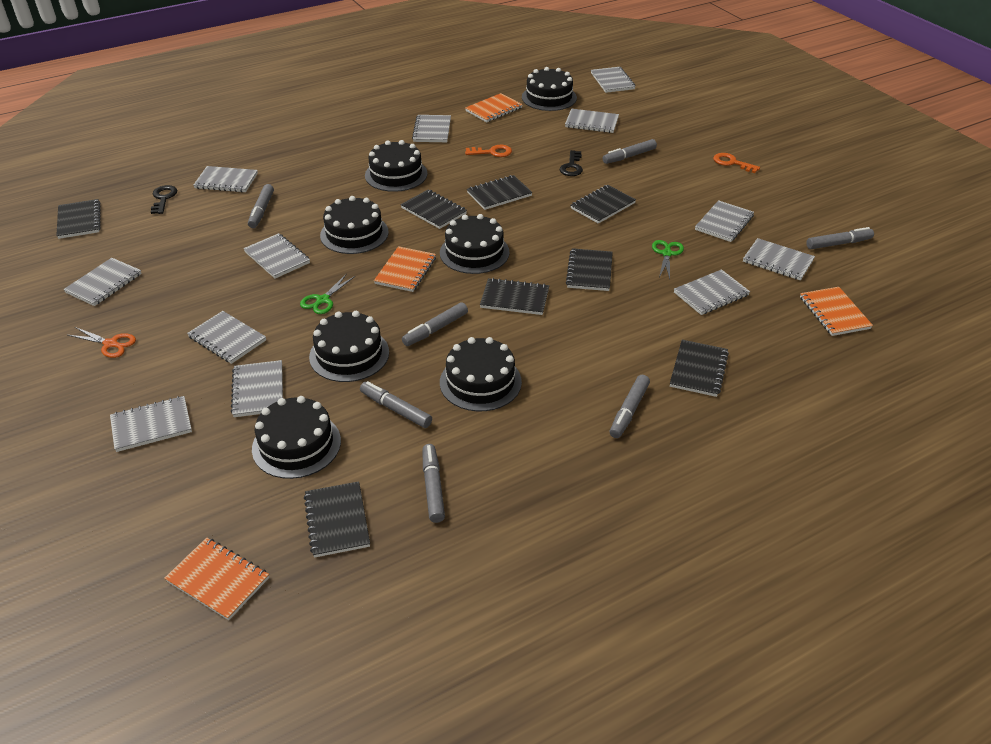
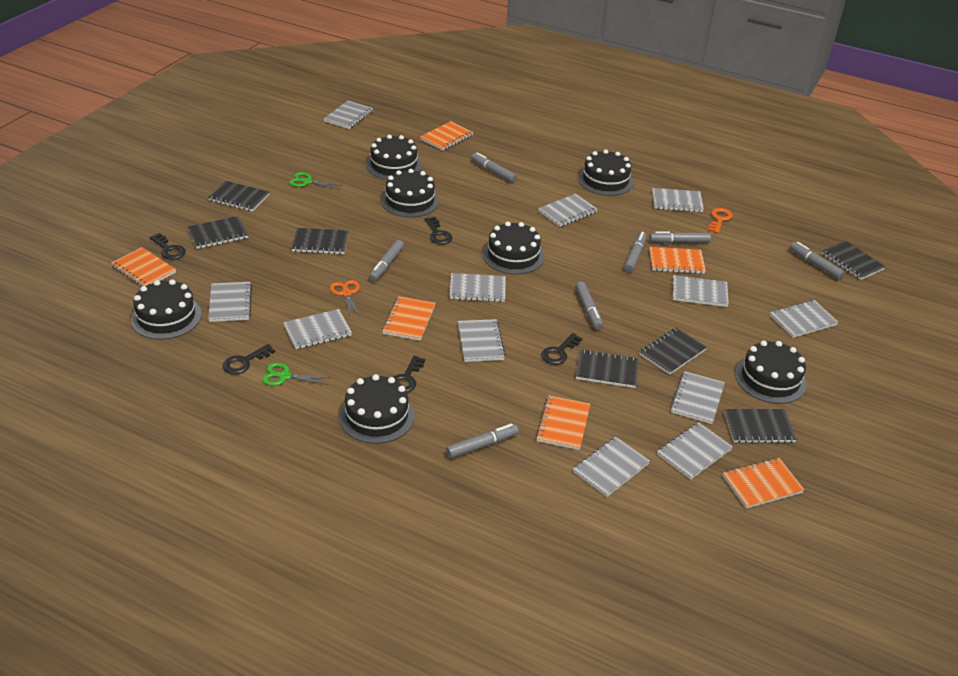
black key: [151,185,177,214] [560,150,583,176] = 2 -> [149,233,186,260] [223,344,275,374] [393,356,425,393] [425,217,452,244] [541,333,582,365] = 5
black notebook: [56,199,101,239] [304,481,370,558] [401,190,467,229] [467,175,533,210] [480,278,549,315] [566,248,613,291] [570,185,636,224] [670,340,729,397] = 8 -> [187,216,248,249] [208,181,269,212] [291,228,349,254] [576,349,639,388] [639,327,707,375] [724,409,797,443] [822,240,886,280] = 7
orange key: [465,145,512,157] [713,153,760,173] = 2 -> [708,208,733,233] = 1
orange notebook: [164,538,269,620] [374,246,436,292] [465,93,523,122] [800,287,873,336] = 4 -> [111,247,176,287] [382,296,435,341] [420,121,473,151] [536,396,590,450] [649,247,706,274] [723,458,804,509] = 6

